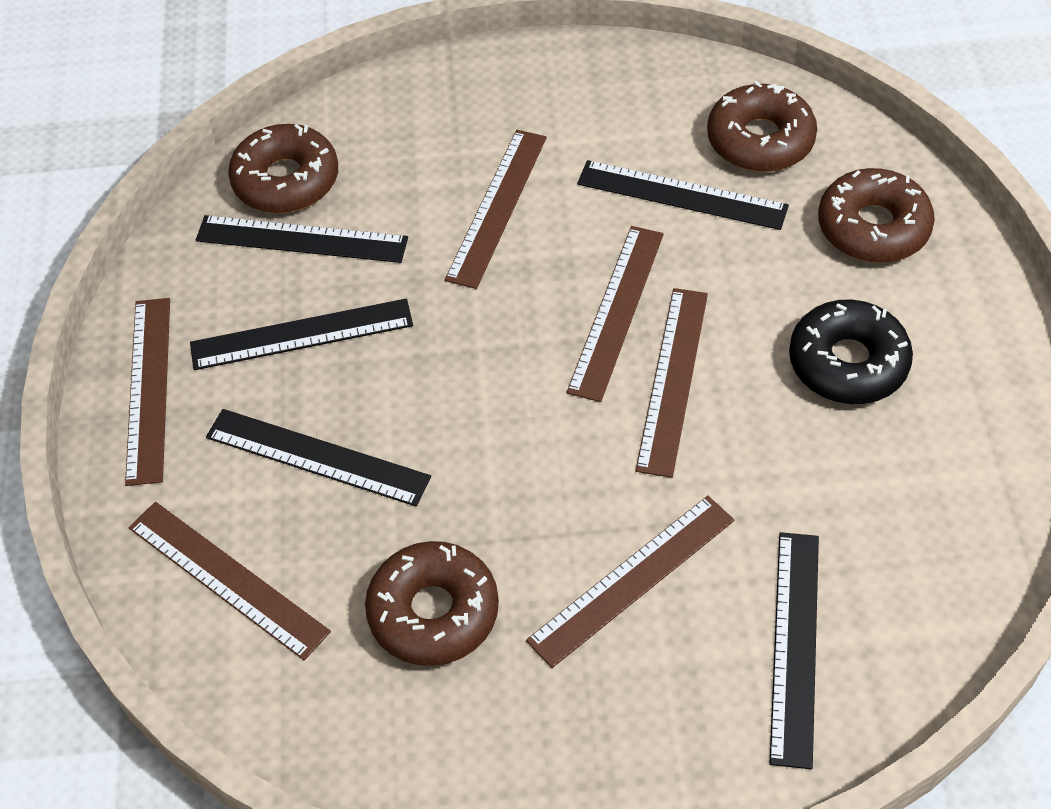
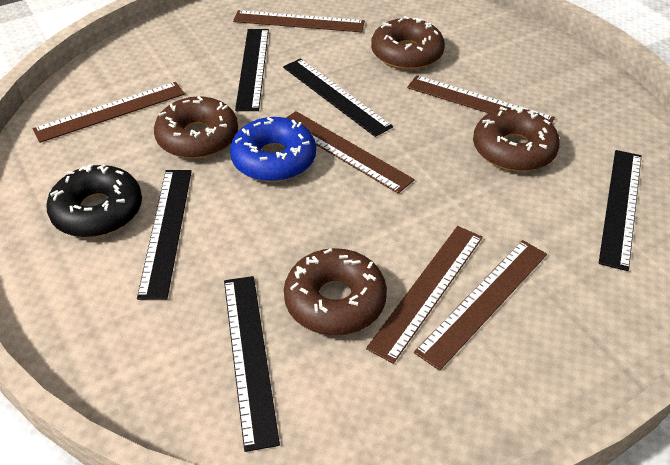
blue donut: none = 0 -> [230,117,316,182] = 1

